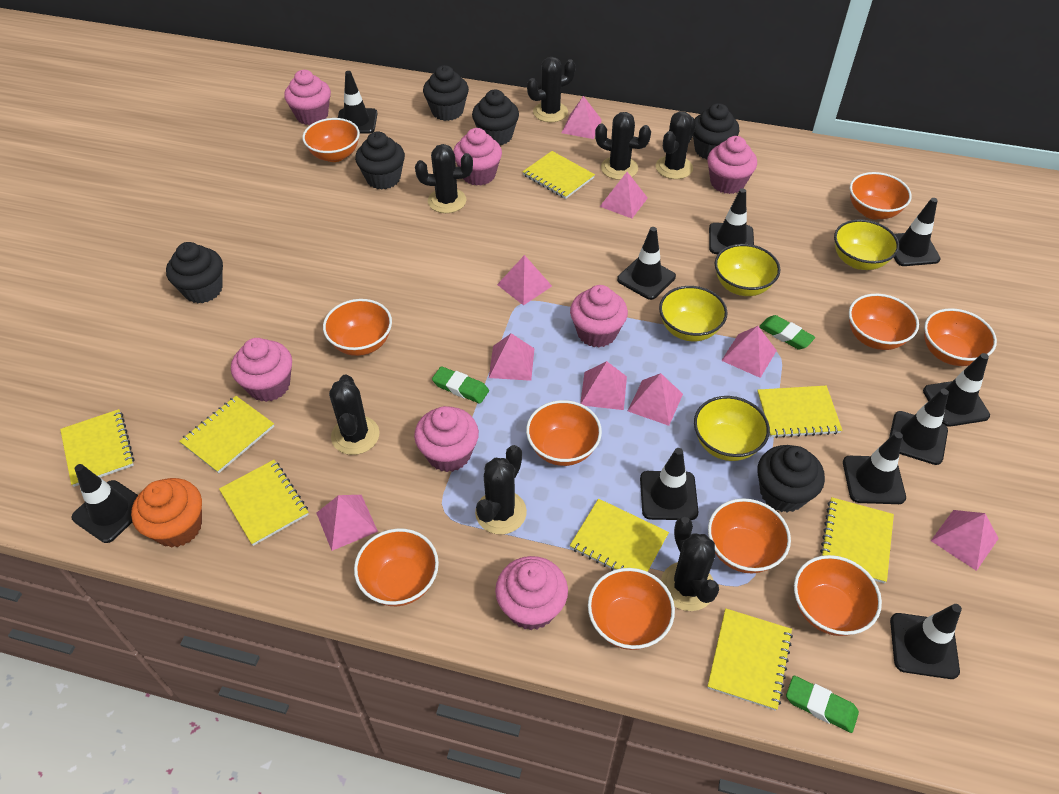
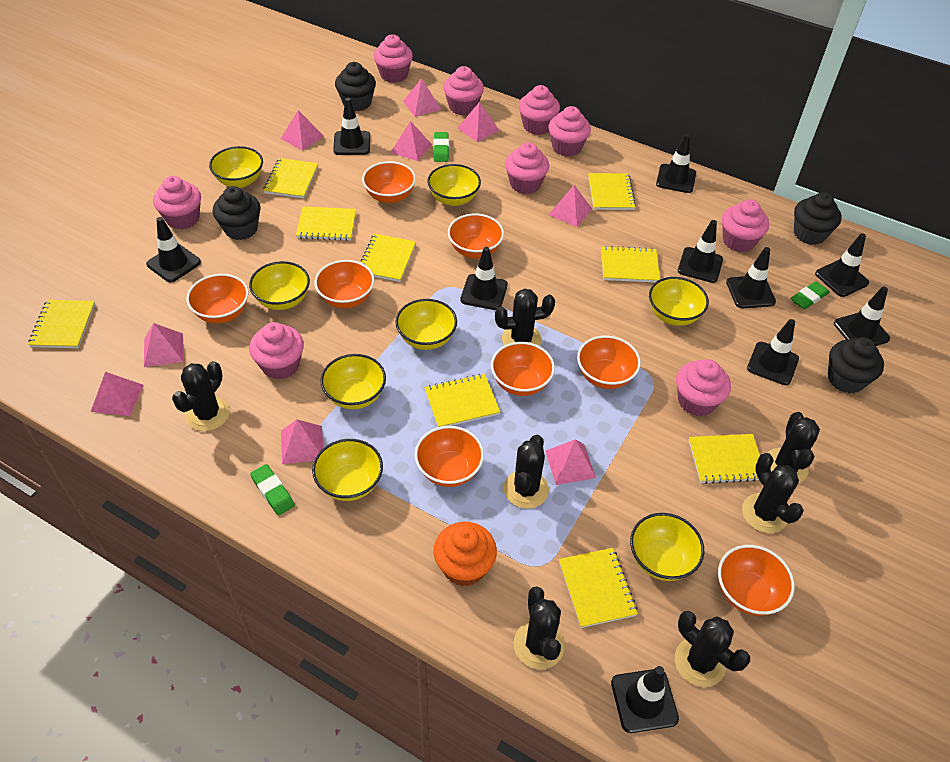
black cupcake: [166,242,223,303] [355,132,405,190] [423,65,469,121] [472,90,519,145] [693,103,739,160] [757,445,825,513] = 6 -> [212,186,261,240] [335,62,376,111] [794,192,842,245] [828,337,884,394] = 4
orange bowl: [302,118,360,162] [323,299,392,356] [354,528,439,606] [526,400,602,466] [588,568,675,650] [708,498,791,573] [794,555,882,636] [849,294,919,350] [850,172,912,219] [924,308,997,366] = 10 -> [186,274,248,323] [315,260,374,308] [362,161,416,203] [415,426,484,487] [448,214,504,258] [491,342,555,396] [577,336,641,389] [718,545,795,616] = 8
pink cupcake: [231,338,292,402] [284,70,331,125] [414,406,479,472] [453,128,502,186] [495,556,568,630] [570,285,628,348] [707,136,757,194] = 7 -> [153,176,201,230] [249,322,304,380] [374,34,413,83] [443,66,484,116] [505,142,549,194] [519,85,560,135] [548,106,591,157] [676,359,731,416] [722,199,769,252] = 9
yellow bowl: [659,286,728,341] [694,396,770,461] [715,244,780,296] [834,219,899,270] = 4 -> [209,146,263,188] [249,261,310,310] [312,439,383,501] [320,354,386,409] [395,299,457,350] [427,164,481,206] [630,513,704,581] [649,277,709,326] = 8
yellow notebook: [60,409,134,487] [179,396,274,473] [219,460,309,546] [523,151,595,199] [570,499,669,572] [707,608,793,711] [757,386,842,438] [820,497,894,583] = 8 -> [28,300,95,348] [263,158,318,198] [296,207,356,241] [361,234,416,282] [425,374,500,427] [559,548,638,628] [588,173,636,210] [601,246,660,282] [689,434,760,484] = 9

